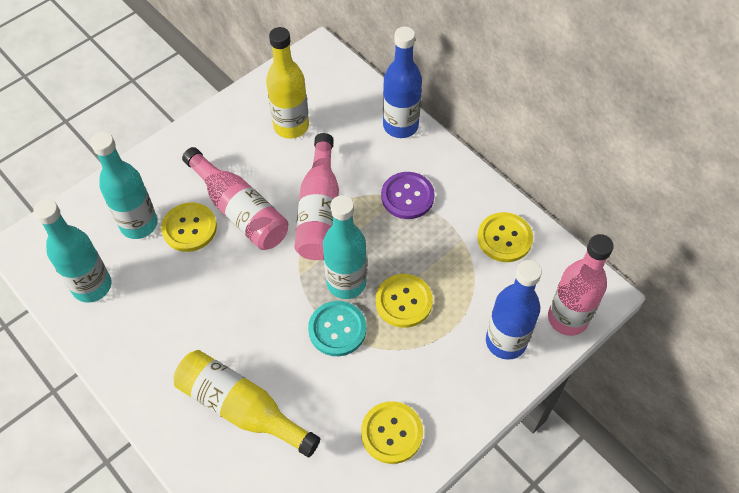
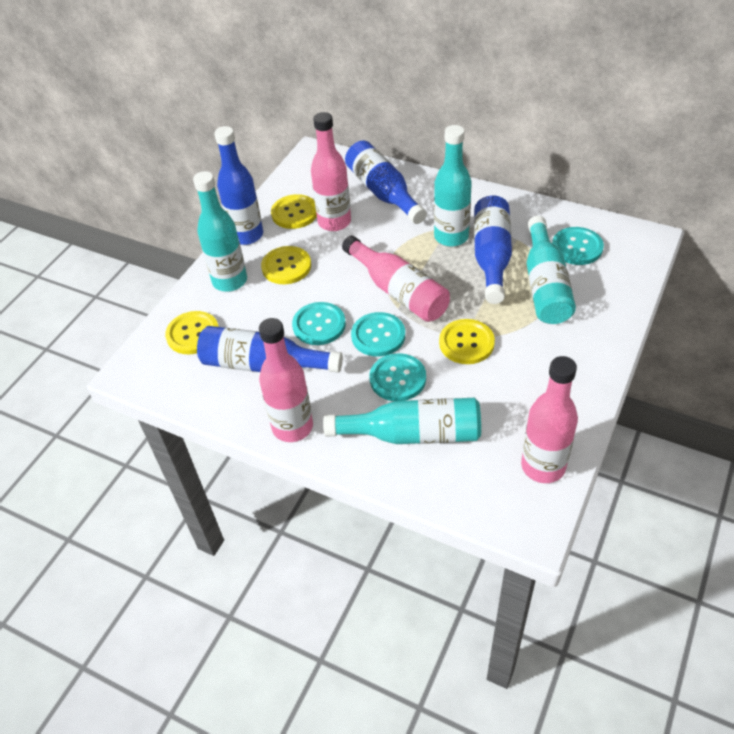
blue bottle: [383,27,422,138] [486,260,542,360] = 2 -> [197,326,343,373] [214,126,263,245] [345,141,427,224] [474,196,512,304] = 4
pink bottle: [182,147,288,250] [294,133,339,260] [548,234,614,336] = 3 -> [259,318,313,442] [311,112,351,231] [342,236,450,322] [521,356,578,483] = 4
purple button: [381,172,435,219] = 1 -> none = 0
turquoise bottle: [33,199,111,303] [91,132,158,239] [323,195,367,299] = 3 -> [193,171,247,292] [323,398,481,444] [434,125,472,247] [527,216,576,324] = 4
turquoise button: [308,301,367,356] = 1 -> [292,302,346,345] [351,312,405,356] [370,353,426,401] [552,227,604,265] = 4
yellow bottle: [173,350,320,457] [266,27,309,139] = 2 -> none = 0

